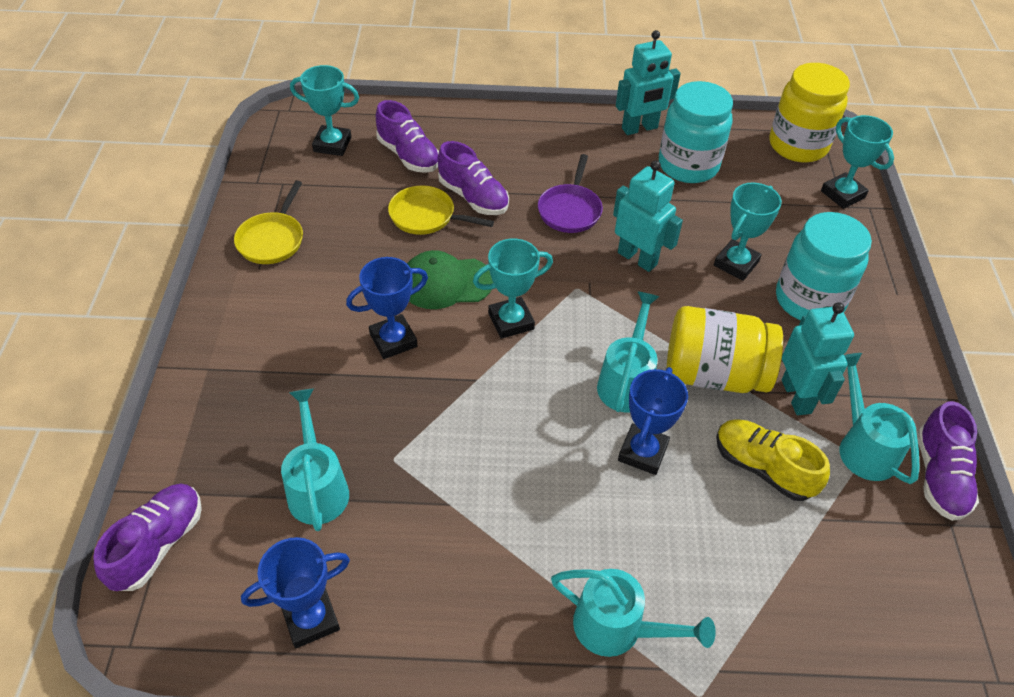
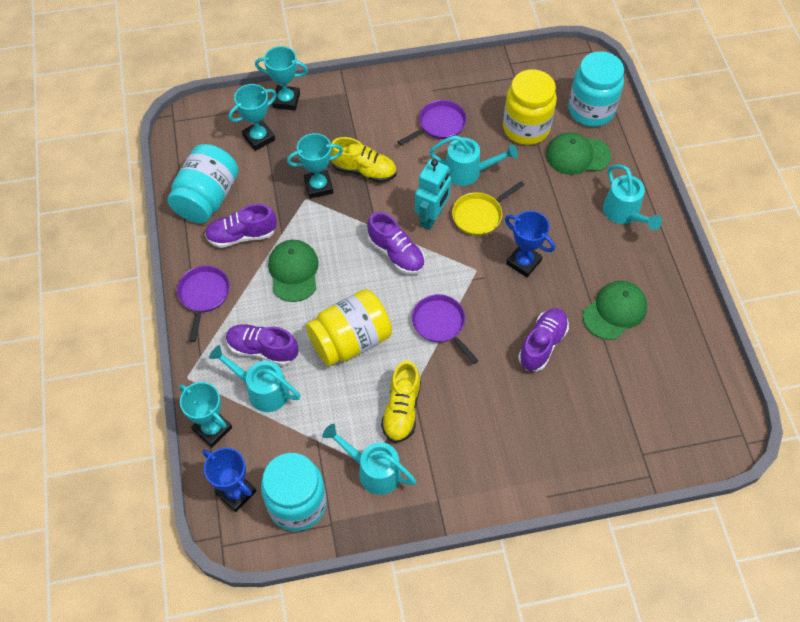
blue trophy: [241,537,350,648] [346,257,428,359] [618,367,688,475] = 3 -> [203,448,256,512] [505,211,555,277] = 2
green cap: [407,250,493,309] = 1 -> [268,240,319,302] [546,132,611,175] [583,281,647,340] = 3
purple pan: [538,154,603,233] = 1 -> [177,266,230,342] [398,100,467,145] [412,294,478,364] = 3
turquoise jar: [659,81,733,183] [776,212,872,320] = 2 -> [168,144,239,223] [261,453,327,531] [568,51,624,127] = 3
turquoise robot: [613,160,683,272] [616,30,681,135] [782,302,854,415] = 3 -> [415,159,451,230] = 1
yellow pan: [234,181,303,264] [388,185,494,235] = 2 -> [452,181,525,236] = 1
yellow shoe: [716,419,830,501] = 1 -> [331,137,396,183] [381,361,421,443] = 2

